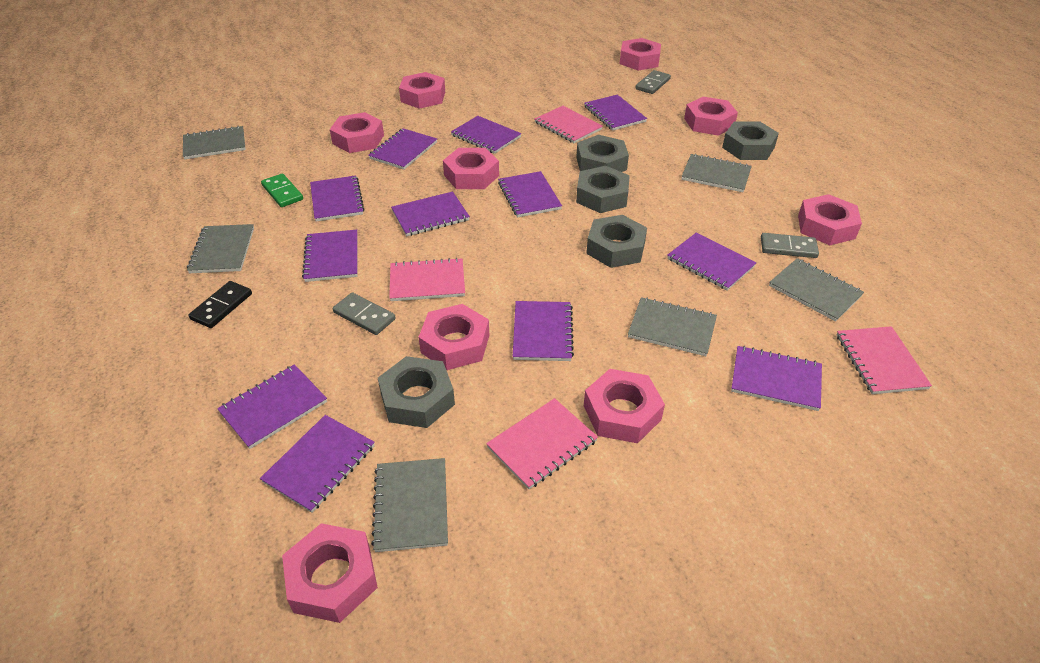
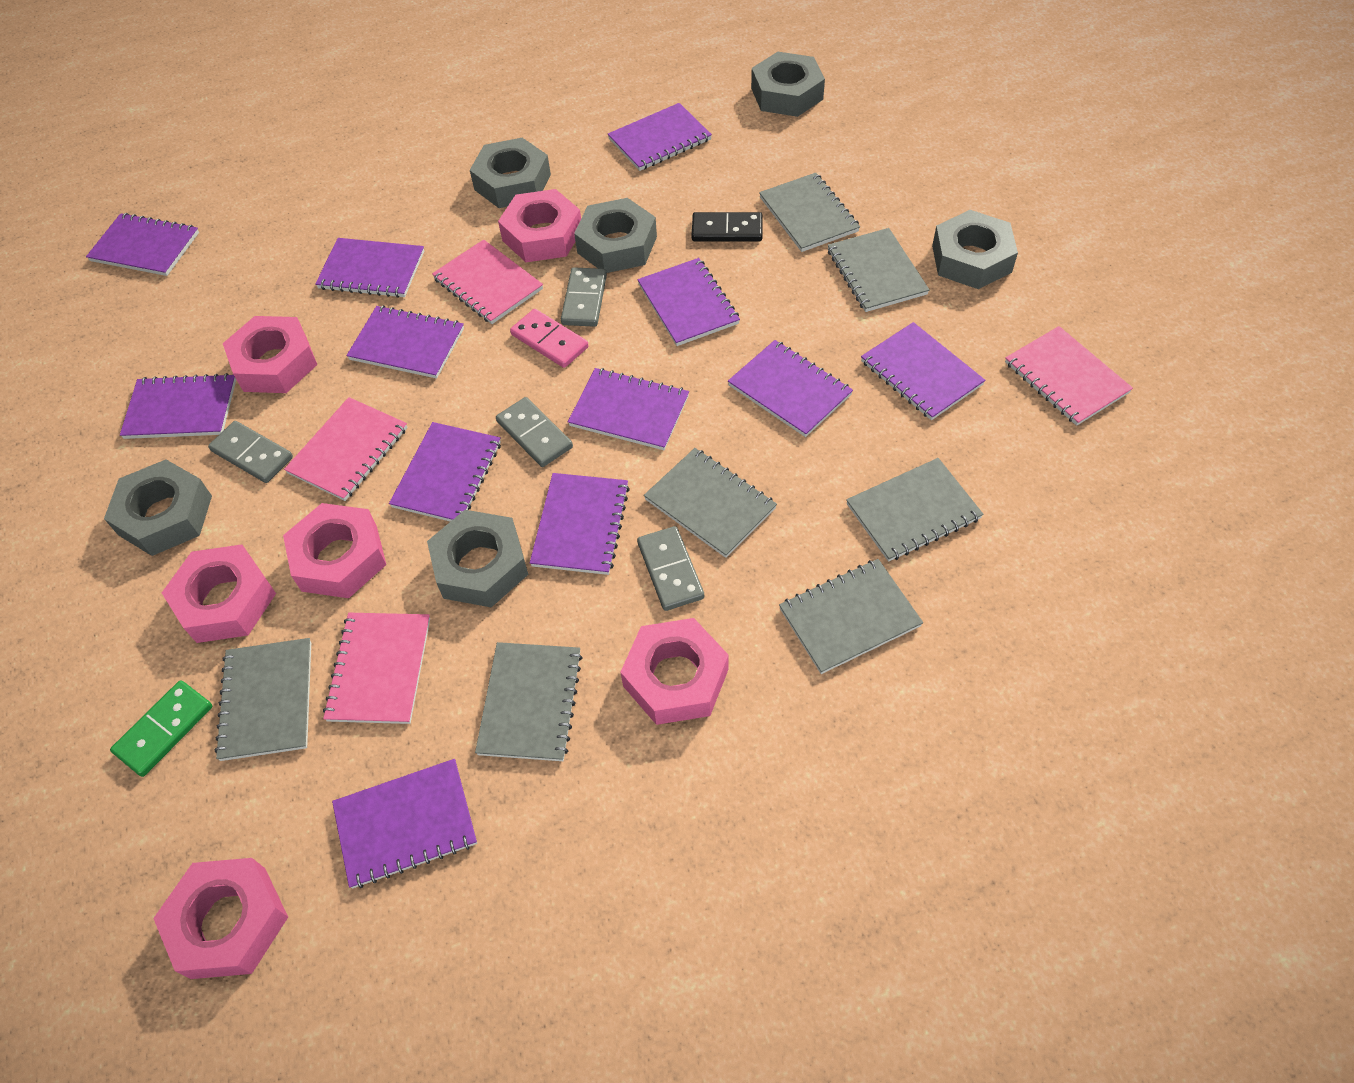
grey domino: [333,292,396,335] [635,70,671,94] [761,233,819,258] = 3 -> [208,421,293,483] [496,397,573,467] [561,267,607,327] [637,526,704,611] = 4
grey notebook: [183,126,246,159] [187,224,254,273] [371,458,448,552] [628,297,717,356] [681,154,752,192] [769,258,864,322] = 6 -> [214,638,311,761] [475,642,583,761] [644,448,777,558] [759,173,860,252] [779,559,923,674] [827,228,930,312] [846,458,983,562] = 7
grey nut: [378,356,455,428] [576,135,629,172] [576,166,630,213] [586,215,647,268] [722,121,779,160] = 5 -> [104,460,212,556] [427,510,528,607] [470,138,551,208] [574,198,657,273] [751,52,825,117] [932,210,1018,289] = 6
pink domino: none = 0 -> [510,309,589,368] = 1
pink nut: [282,523,378,623] [330,112,384,153] [399,72,445,109] [419,304,489,370] [443,148,499,189] [584,369,665,443] [620,38,661,70] [684,97,738,136] [798,194,862,245] = 9 -> [153,858,288,979] [162,544,276,643] [223,316,317,393] [283,503,386,598] [498,189,581,262] [621,618,729,725] = 6

